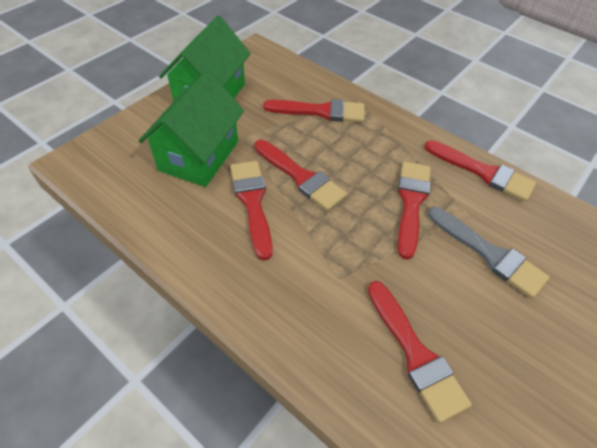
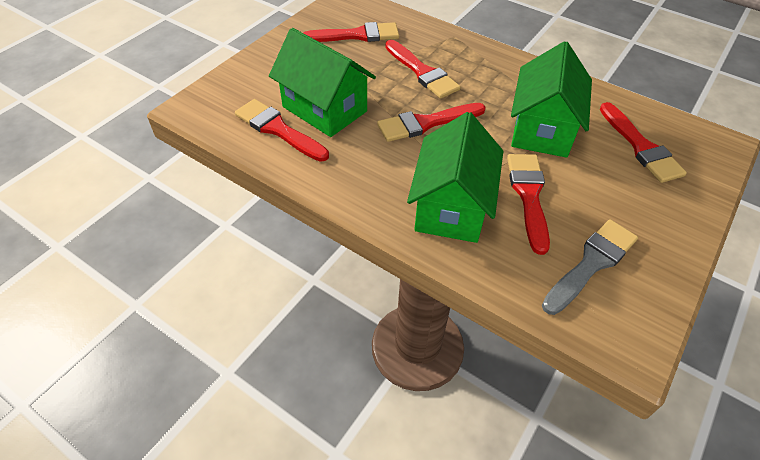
green house: [138,70,244,187] [159,16,251,101] = 2 -> [269,28,376,137] [407,112,503,243] [511,41,592,158] = 3

